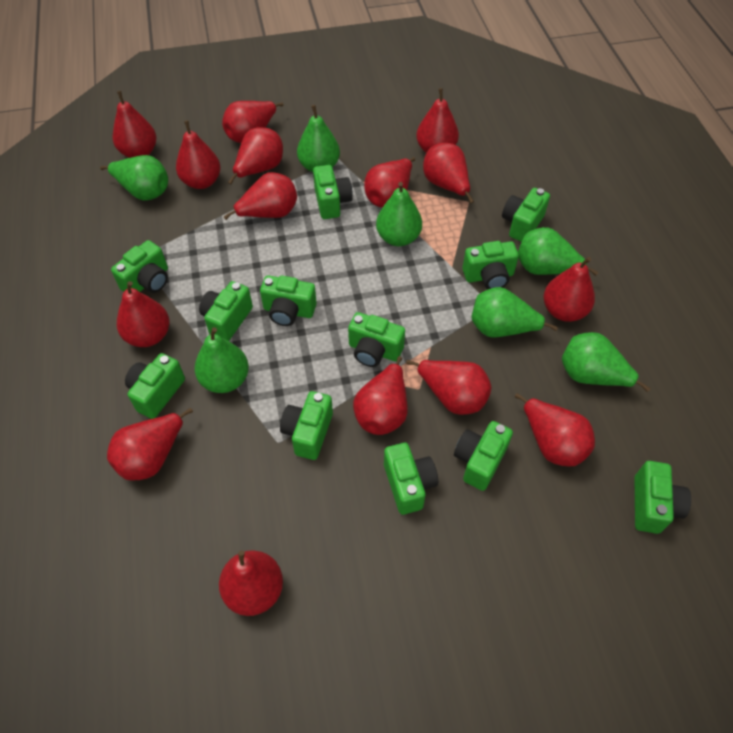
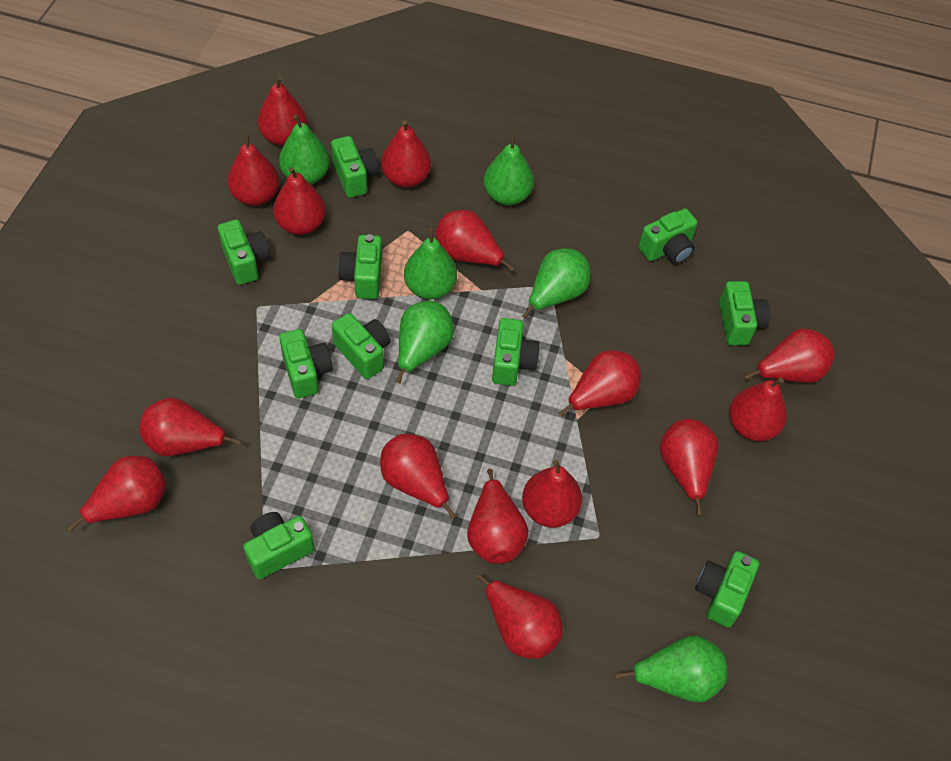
green camera: [111,240,168,293] [125,353,185,419] [199,281,253,341] [260,275,317,326] [280,391,333,460] [313,165,353,219] [348,312,405,367] [384,443,438,515] [454,421,513,491] [462,241,519,289] [502,188,550,242] [634,461,691,534] = 12 -> [218,219,270,285] [243,512,315,579] [279,329,332,399] [331,136,379,198] [332,313,390,379] [338,234,382,299] [492,318,540,386] [639,208,698,264] [695,551,759,628] [719,281,770,345] = 10
green pear: [100,155,168,201] [195,327,249,393] [297,105,340,172] [376,182,422,246] [472,287,558,338] [518,227,598,276] [562,332,651,392] = 7 -> [279,115,330,184] [396,301,454,384] [404,228,457,300] [484,134,534,205] [522,248,590,319] [616,636,727,702] = 6

